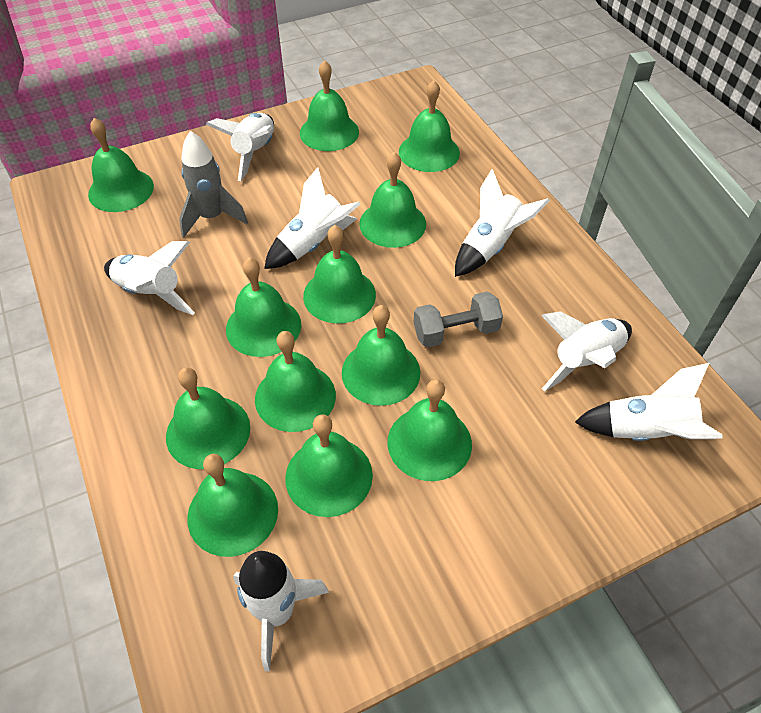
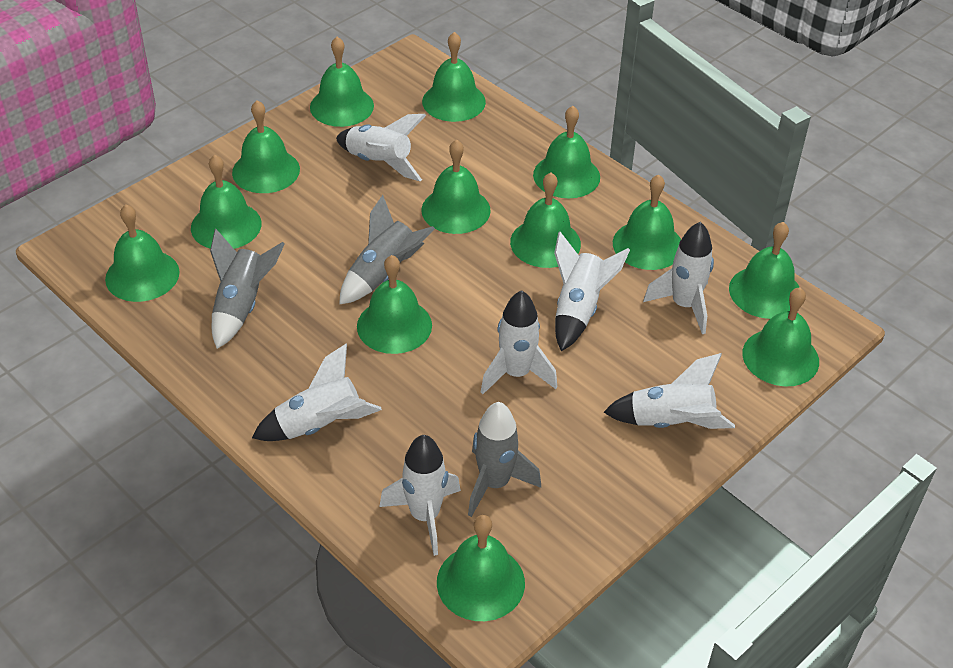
green bell: [88,118,154,212] [166,367,250,469] [187,454,278,557] [226,257,301,357] [255,331,336,432] [285,415,373,517] [300,60,359,151] [303,225,376,323] [342,305,420,406] [359,152,426,248] [387,379,472,481] [399,80,460,172] = 12 -> [105,204,180,302] [191,155,262,249] [232,100,300,193] [310,37,374,127] [357,255,432,354] [421,139,491,234] [422,32,486,122] [437,515,525,621] [510,173,581,268] [533,106,600,199] [613,175,681,270] [729,222,799,319] [742,287,819,386] = 13
grey dumbbell: [414,292,503,348] = 1 -> none = 0
grey rocket: [179,131,248,238] = 1 -> [210,229,285,349] [339,195,435,305] [468,402,541,517] = 3

